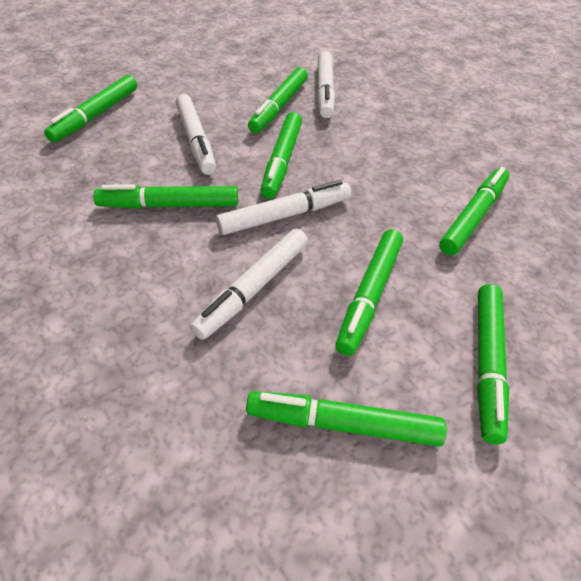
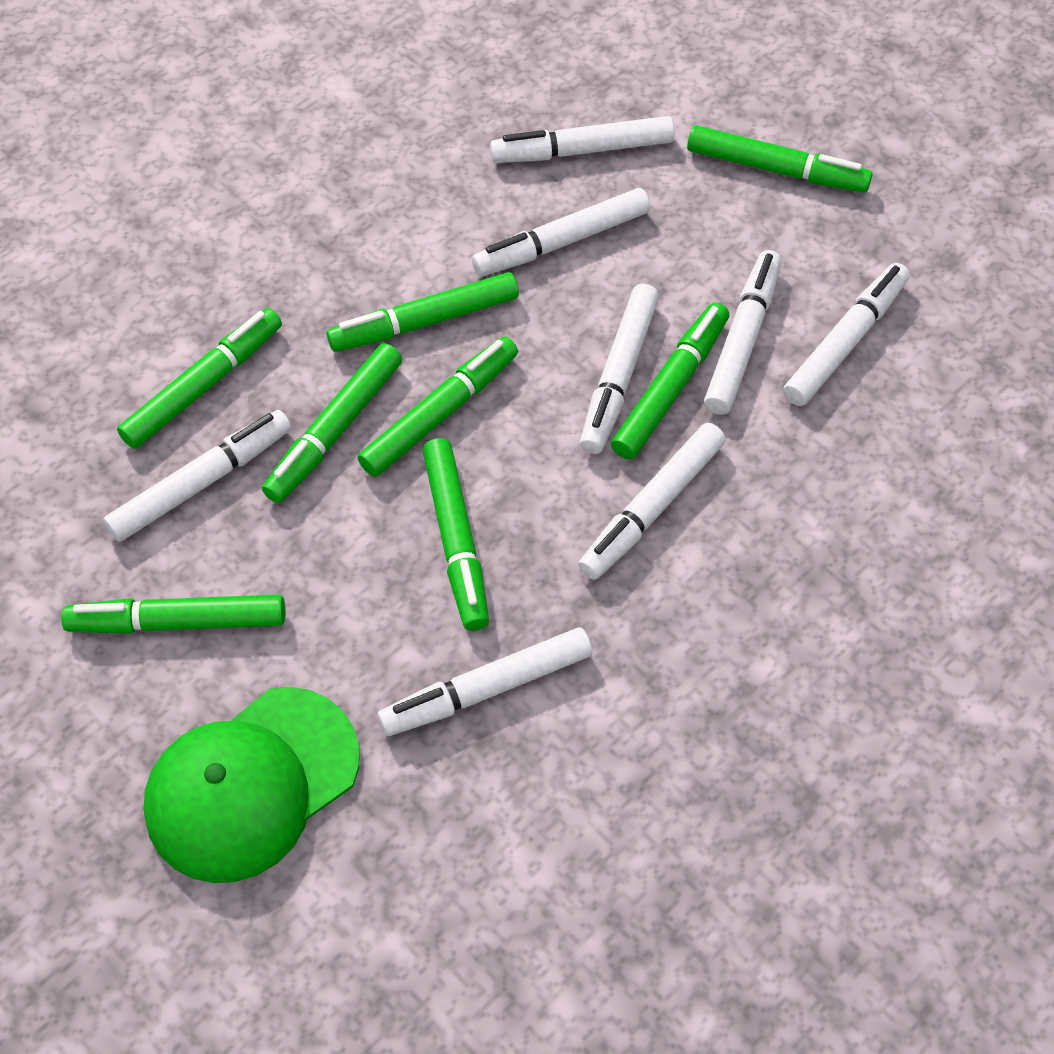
green cap: none = 0 -> [144,687,360,883] = 1
white marker: [175,94,216,175] [190,229,308,340] [216,180,351,235] [317,51,335,118] = 4 -> [104,410,291,542] [378,628,593,736] [472,188,650,276] [490,116,675,163] [578,423,726,580] [580,284,659,454] [704,250,781,415] [783,263,910,406] = 8

